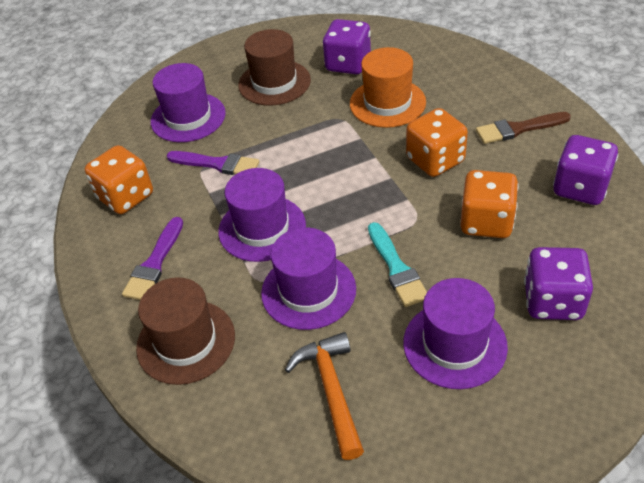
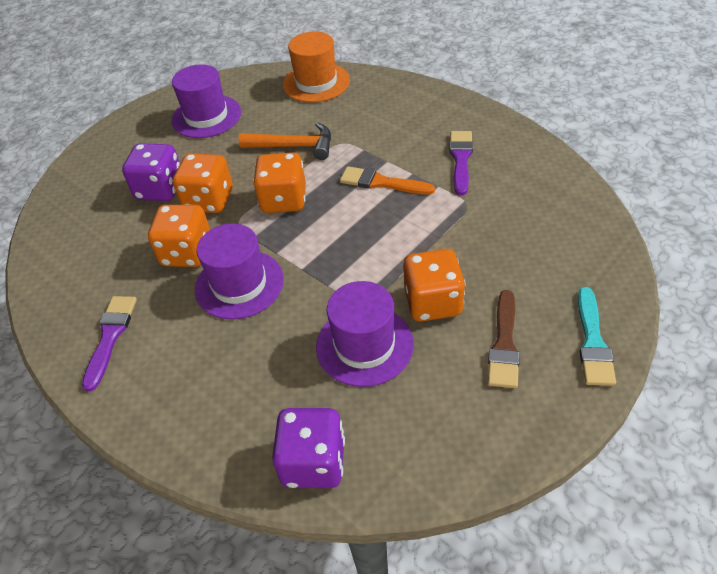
brown hat: [136,277,235,385] [238,29,311,106] = 2 -> none = 0
orange brush: none = 0 -> [340,166,435,195] = 1
orange dice: [85,145,153,214] [406,108,468,177] [460,170,519,238] = 3 -> [148,205,210,267] [173,153,233,213] [253,153,306,213] [403,249,466,322] = 4
purple dice: [323,19,371,74] [524,247,593,320] [553,135,618,205] = 3 -> [122,143,180,201] [272,408,345,488] = 2
purple hat: [151,63,226,142] [218,168,306,262] [261,227,356,330] [403,278,508,389] = 4 -> [171,64,241,138] [195,224,284,319] [316,281,414,387] = 3

